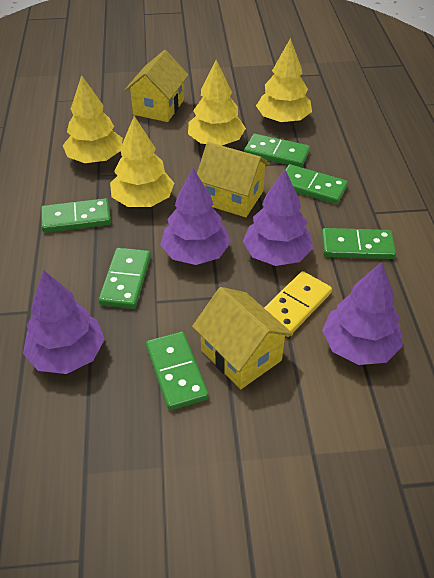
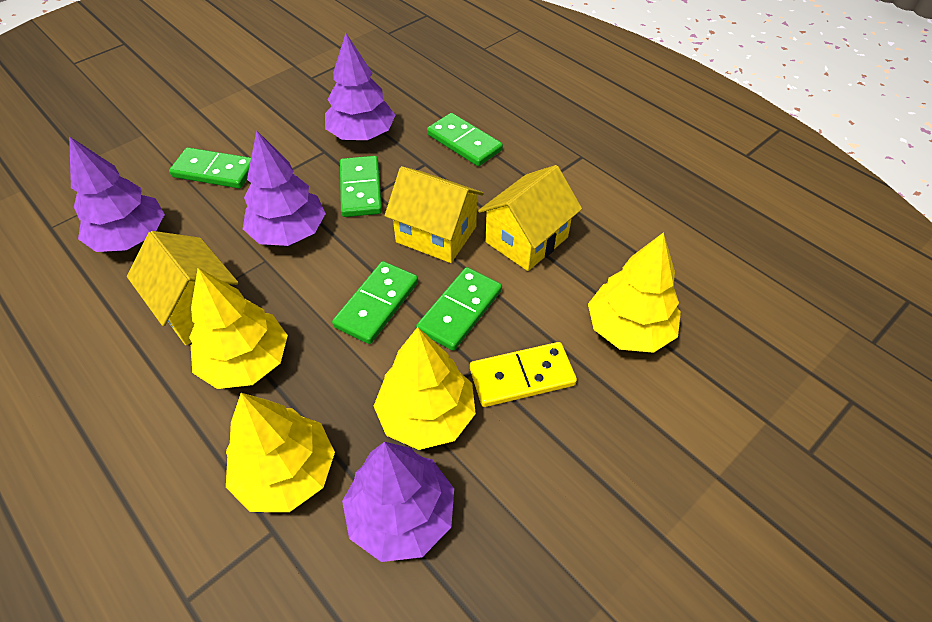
green domino: [41,198,111,233] [98,248,151,309] [146,332,209,410] [244,134,310,167] [285,164,348,204] [322,228,396,259] = 6 -> [169,147,251,188] [332,261,418,344] [340,156,382,217] [416,267,502,351] [427,113,503,166] = 5

